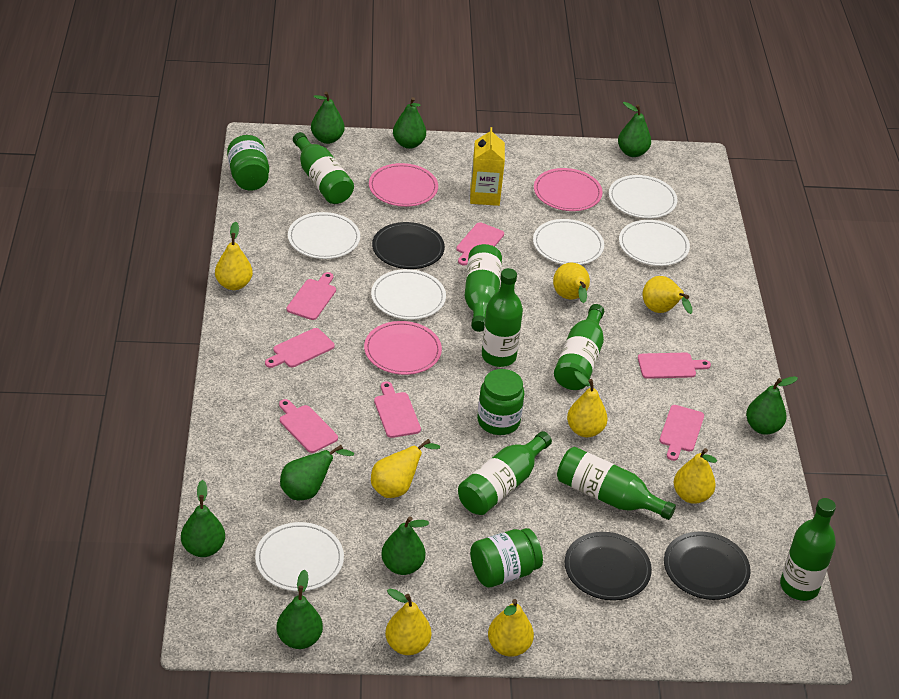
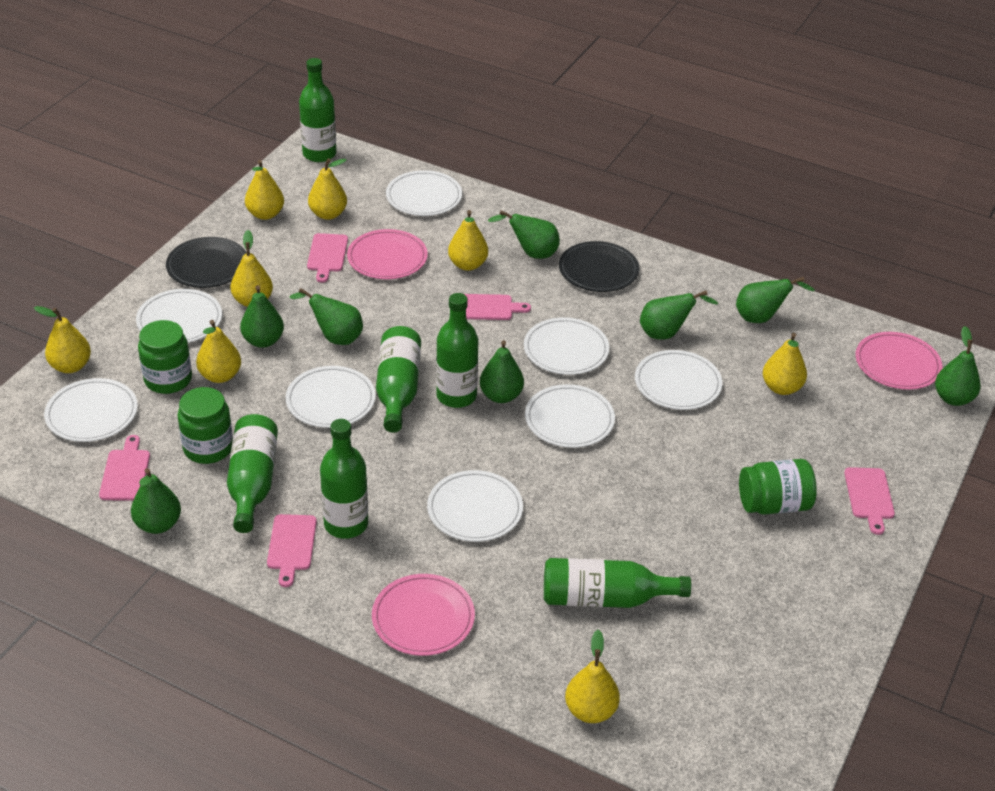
black plate: [372,222,445,269] [565,532,652,601] [664,532,751,600] = 3 -> [166,237,247,288] [559,241,639,292] = 2
green bottle: [293,132,354,204] [458,431,552,515] [465,244,502,332] [482,268,523,367] [554,304,604,390] [557,447,676,520] [780,498,836,601] = 7 -> [227,414,278,533] [299,58,337,162] [320,419,368,539] [376,326,421,433] [436,293,478,408] [544,558,691,608] = 6
pink cutting board: [265,328,334,368] [279,399,338,453] [287,272,336,320] [374,382,421,438] [456,222,504,265] [638,353,711,379] [660,405,704,461] = 7 -> [99,435,150,501] [267,514,317,587] [307,233,348,283] [464,294,531,320] [844,467,895,535] = 5
white plate: [255,522,344,591] [288,212,360,259] [371,269,446,320] [533,219,604,265] [609,175,677,218] [619,220,690,266] = 6 -> [44,378,138,442] [136,289,222,343] [286,366,376,428] [386,170,462,216] [427,470,523,542] [524,317,609,375] [525,384,615,448] [635,350,722,410] = 8
yellow carton: [470,127,505,206] = 1 -> none = 0

